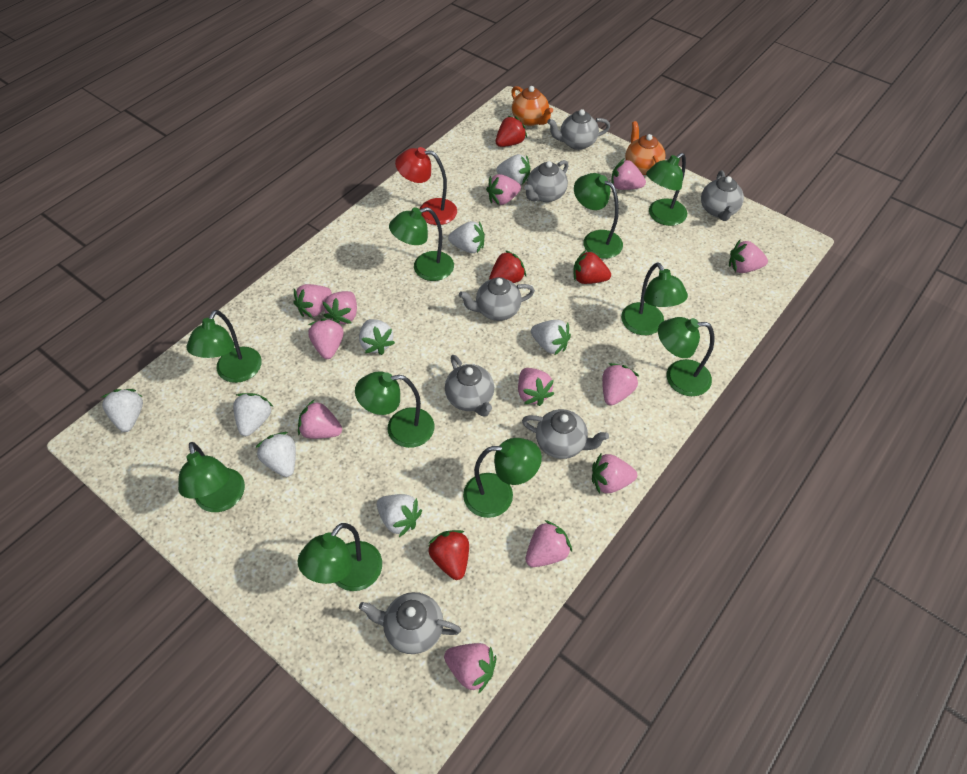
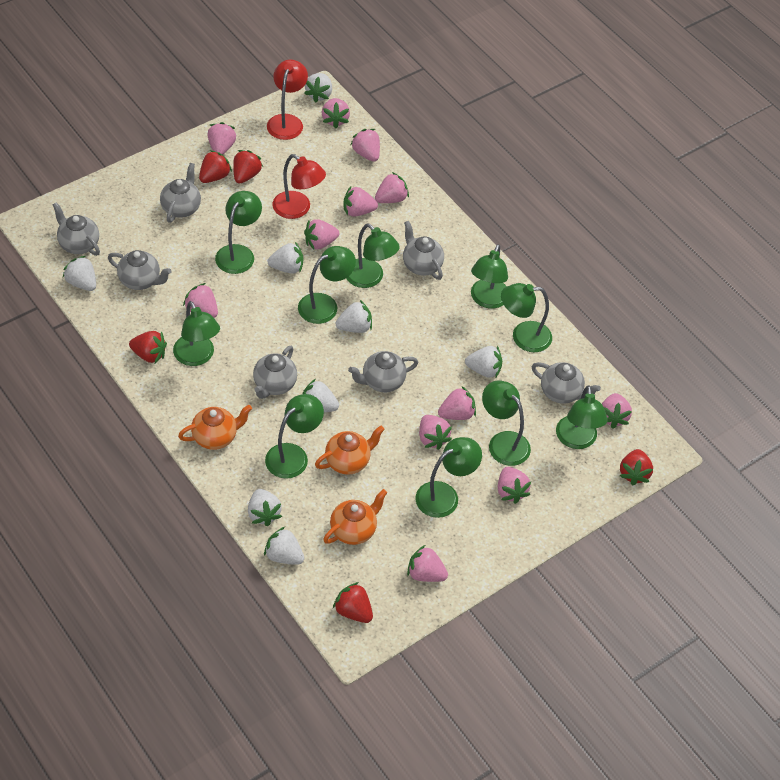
orange teapot: [511,86,553,126] [625,121,666,175] = 2 -> [178,405,252,450] [315,426,385,475] [323,489,387,545] = 3
red lamp: [395,147,457,225] = 1 -> [267,60,308,140] [272,154,326,219] = 2
red strawberry: [428,530,469,580] [489,250,526,283] [496,116,527,147] [573,250,611,284] = 4 -> [129,331,167,363] [199,150,232,183] [233,150,263,184] [333,582,373,623] [620,449,653,486] = 5

